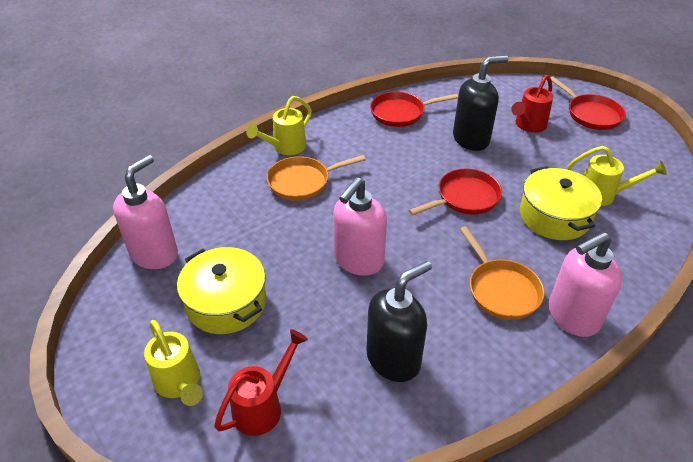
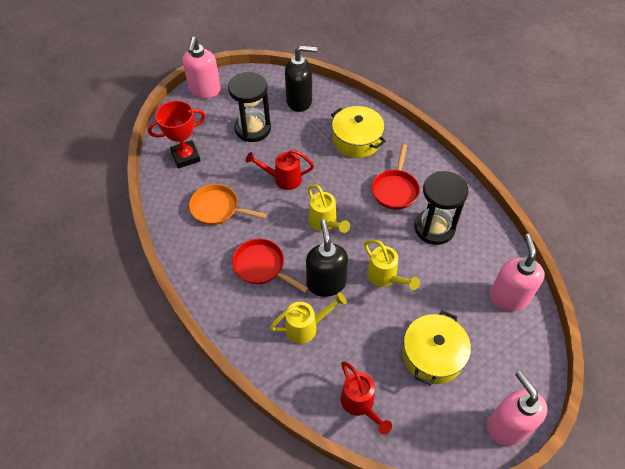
black hourglass: none = 0 -> [228,72,271,142] [414,171,469,245] = 2
orange pan: [267,155,366,201] [460,226,544,320] = 2 -> [189,184,267,225] = 1
red pan: [370,92,458,127] [408,169,502,216] [550,76,626,130] = 3 -> [232,239,308,293] [372,144,420,210] = 2
red trophy: none = 0 -> [148,100,205,168] = 1

